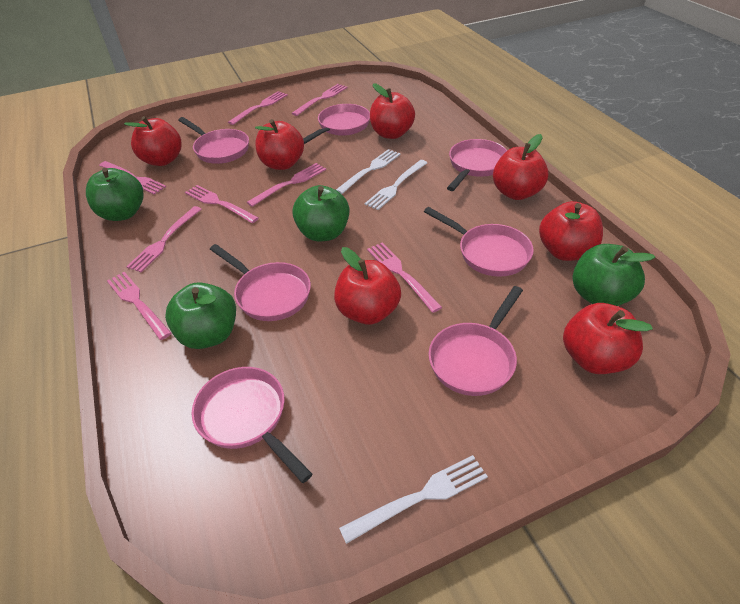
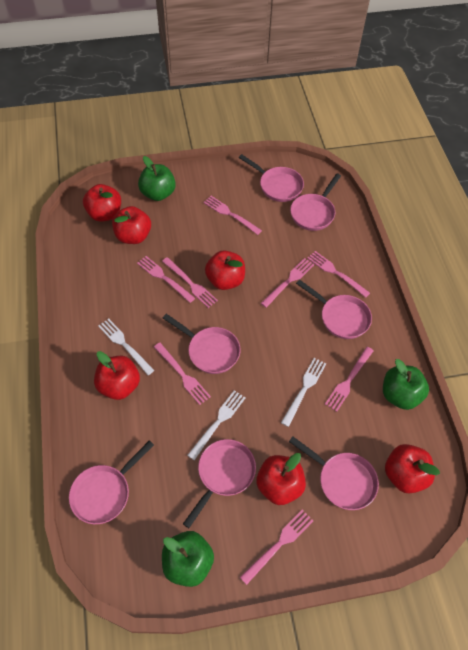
green apple: [86,168,144,221] [165,282,236,349] [292,185,350,242] [573,244,655,306] = 4 -> [138,156,176,201] [162,531,214,587] [383,359,429,410] = 3
red apple: [124,116,182,166] [255,119,304,170] [334,247,401,325] [370,83,415,139] [493,134,549,200] [539,201,603,261] [563,303,653,374] = 7 -> [83,184,121,222] [94,351,140,400] [112,206,151,244] [205,250,245,290] [257,453,306,505] [385,444,440,494] = 6

